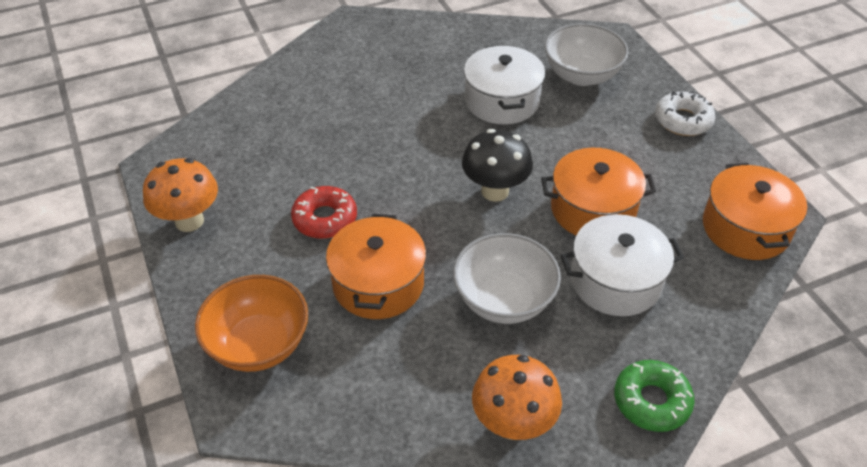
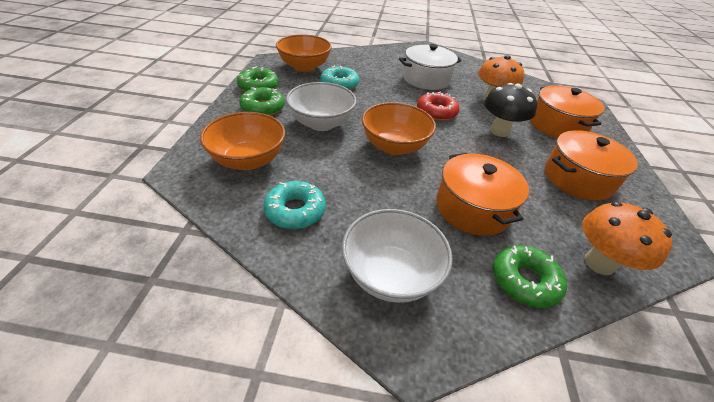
green donut: [614,360,694,432] = 1 -> [237,66,279,91] [239,87,285,116] [493,245,567,308] = 3
orange bowl: [195,275,309,372] = 1 -> [200,112,285,170] [276,34,332,72] [362,102,436,155] = 3
turquoise donut: none = 0 -> [263,181,326,229] [321,65,359,90] = 2
white donut: [655,91,716,136] = 1 -> none = 0
white pot: [464,45,545,125] [561,214,684,316] = 2 -> [399,44,462,90] = 1

